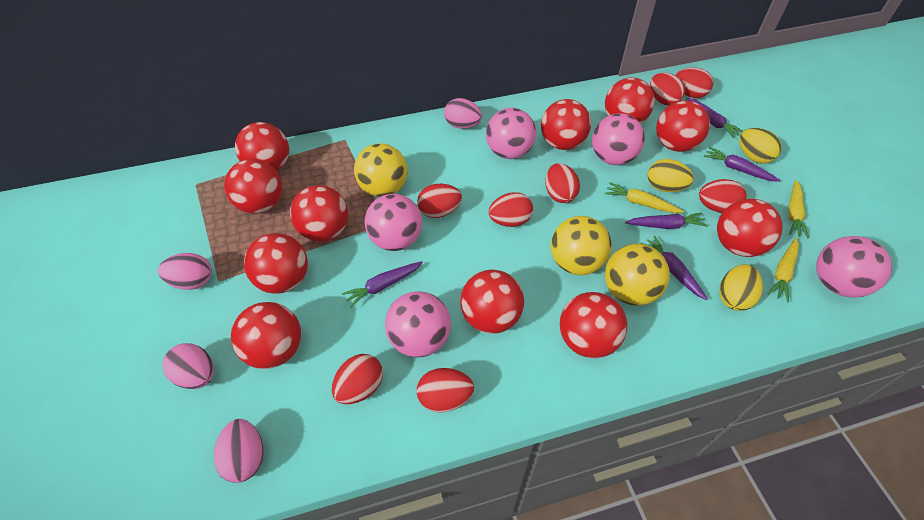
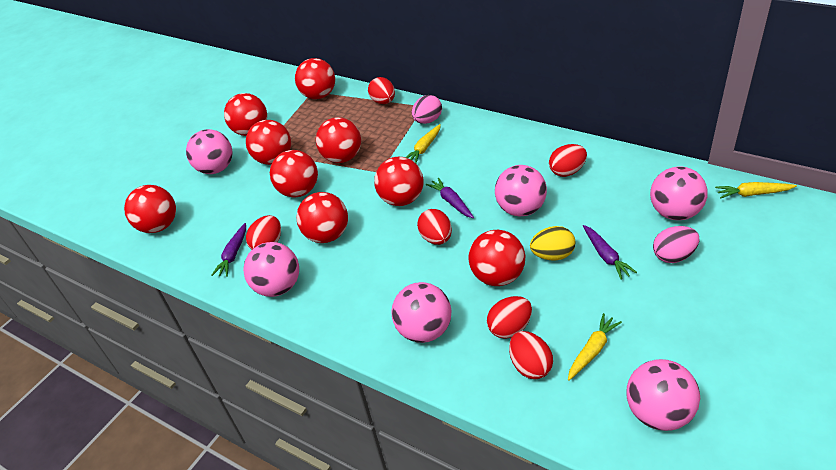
pink ball: [364,194,422,251] [385,291,451,357] [486,108,536,159] [592,113,645,165] [816,236,892,298] = 5 -> [186,129,232,174] [243,242,299,297] [392,282,452,343] [495,165,547,216] [627,359,700,431] [650,166,708,220] = 6
pink egg: [158,253,212,290] [163,343,214,389] [214,419,263,483] [444,98,482,129] = 4 -> [412,95,442,124] [653,226,700,263] = 2
purple carrot: [342,261,423,308] [625,212,707,229] [641,236,708,300] [687,98,743,138] [704,147,780,182] = 5 -> [211,223,246,277] [426,178,474,218] [583,225,637,280] = 3
red ball: [224,159,282,214] [231,302,301,369] [235,122,289,171] [244,233,308,294] [290,185,348,242] [460,270,524,334] [541,99,591,150] [560,292,627,358] [605,77,655,124] [656,101,710,152] [717,199,783,257] = 11 -> [124,185,176,233] [224,93,267,136] [246,120,291,165] [270,150,318,197] [295,58,335,99] [296,192,348,243] [316,117,361,163] [374,157,424,206] [469,230,525,286] = 9
red egg: [332,354,383,404] [417,184,462,218] [417,368,474,412] [488,192,533,227] [545,163,580,203] [650,73,685,106] [675,67,713,98] [699,179,747,213] = 8 -> [246,215,281,250] [368,77,395,104] [417,209,452,245] [487,296,532,339] [509,331,553,379] [549,144,587,177] = 6
yellow ball: [354,144,407,197] [551,216,611,275] [605,244,670,306] = 3 -> none = 0
yellow egg: [648,159,694,192] [719,264,763,311] [739,128,782,164] = 3 -> [530,226,576,261] = 1

